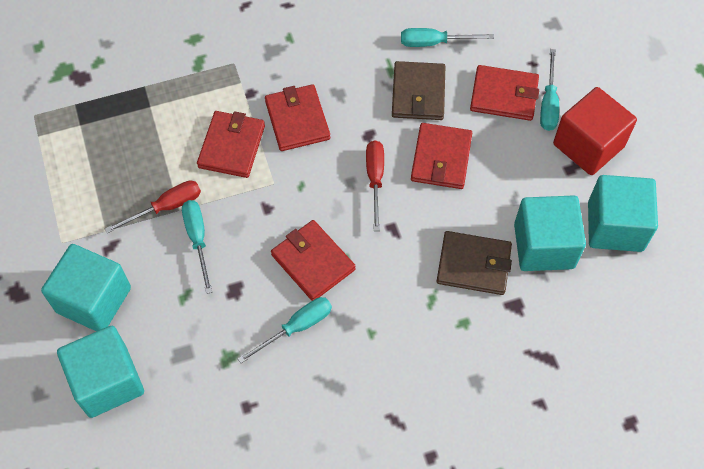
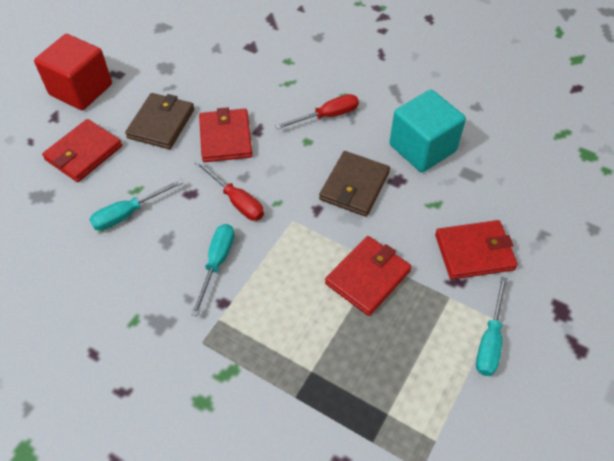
red wallet: [197,111,265,178] [265,84,330,151] [271,220,356,301] [411,123,472,189] [470,65,539,121] = 5 -> [42,119,122,182] [199,107,253,162] [325,236,412,316] [435,220,518,280] = 4
turquoise cube: [41,244,131,331] [57,326,144,418] [514,195,586,271] [588,175,658,252] = 4 -> [389,89,466,173] = 1
turquoise screwdriver: [182,200,212,294] [237,297,332,363] [401,28,494,47] [540,49,559,131] = 4 -> [90,179,183,231] [191,224,234,316] [476,276,508,376] = 3

